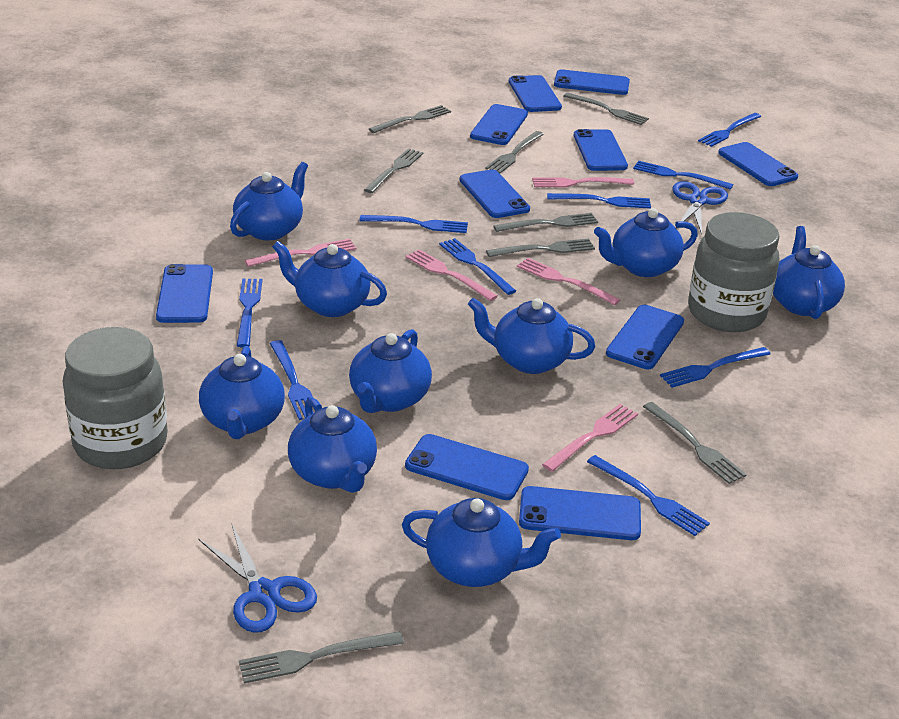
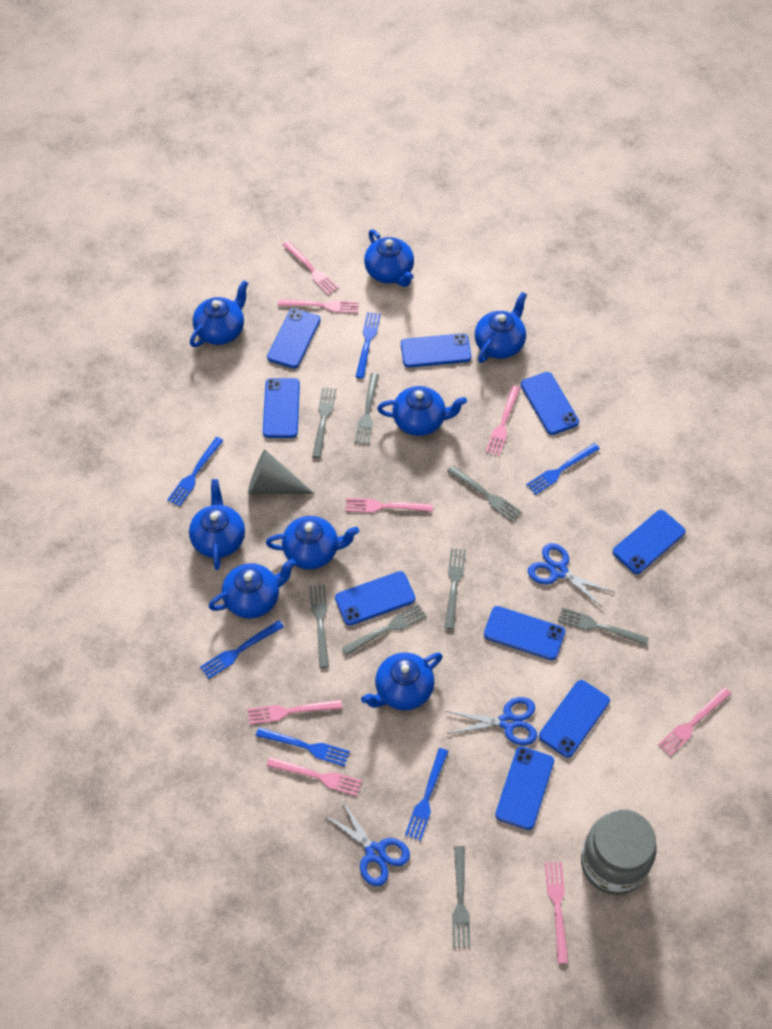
blue fork: [237,279,262,348] [270,340,316,420] [359,215,468,233] [439,238,516,295] [547,193,651,209] [587,455,710,536] [633,161,733,190] [660,347,770,388] [698,113,761,147] = 9 -> [167,437,224,507] [200,620,284,679] [256,727,350,766] [356,312,381,379] [405,748,448,841] [526,443,600,495] = 6
blue phone: [156,264,213,323] [405,434,529,500] [460,169,530,218] [470,104,528,145] [509,75,562,112] [519,486,641,540] [554,69,630,95] [574,129,628,171] [606,305,684,369] [718,142,798,186] = 10 -> [263,378,300,438] [267,308,320,368] [335,571,415,625] [401,333,471,368] [484,606,565,660] [495,746,554,830] [521,372,579,435] [539,680,610,758] [613,510,686,574] = 9
blue scissors: [198,525,317,633] [672,181,728,234] = 2 -> [323,798,410,887] [446,697,537,745] [528,543,615,609] = 3
blue teapot: [199,346,285,439] [230,162,308,241] [272,241,387,317] [288,397,377,493] [349,329,432,413] [402,498,561,587] [468,298,595,374] [594,208,698,277] [773,226,845,319] = 9 -> [189,479,245,570] [190,280,248,347] [209,559,296,619] [266,516,359,569] [361,652,443,710] [364,229,414,287] [377,386,467,436] [475,292,527,363] = 8
grey cone: none = 0 -> [248,450,315,494] = 1
grey jar: [62,327,168,469] [688,212,780,332] = 2 -> [581,809,657,895] = 1
pink fork: [245,239,357,267] [406,249,498,301] [517,258,621,305] [532,177,634,187] [542,404,638,472] = 5 -> [247,700,342,724] [267,757,362,796] [278,299,359,313] [283,241,339,295] [345,498,433,513] [486,385,520,456] [545,862,568,964] [658,687,731,756] = 8

